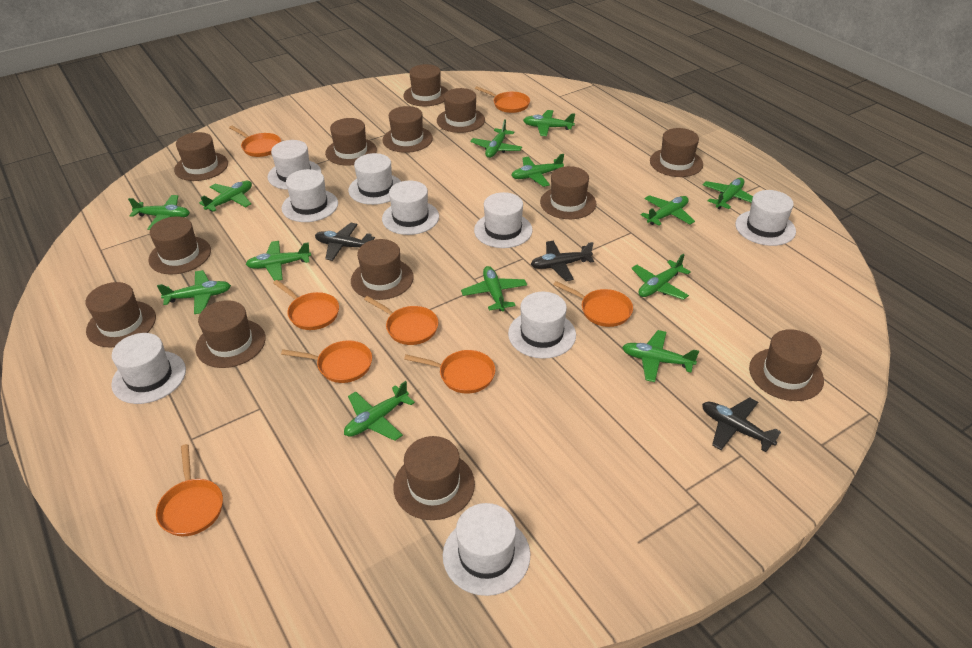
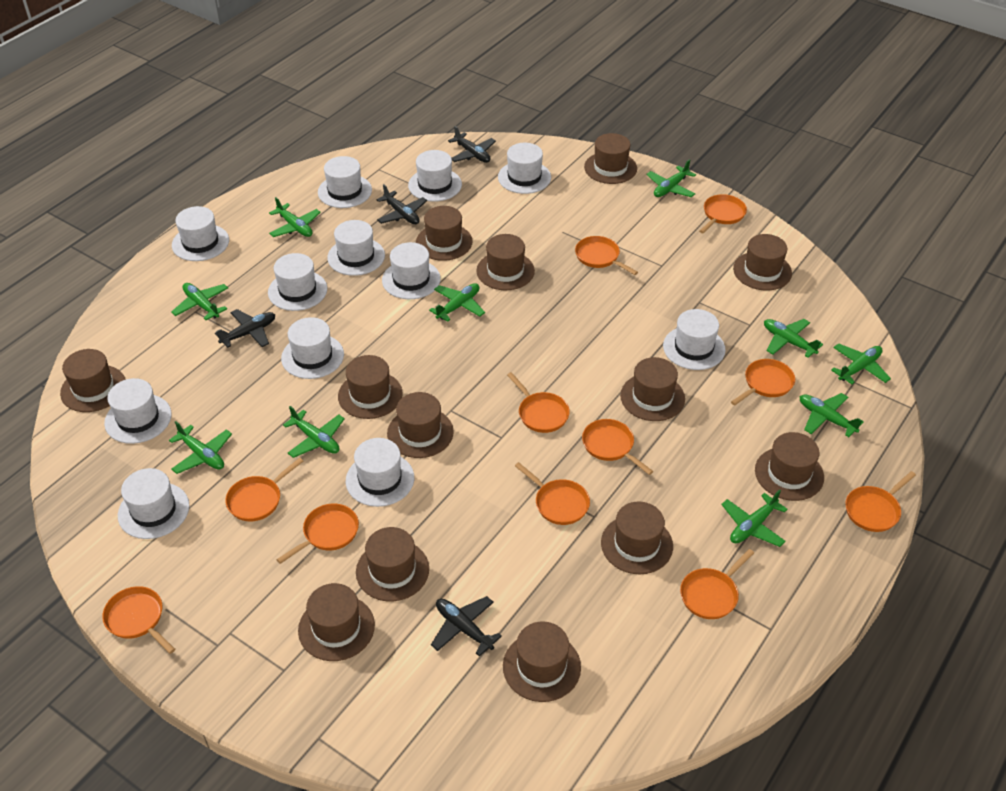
black plane: [315,223,375,261] [530,241,594,281] [702,397,781,452] = 3 -> [215,309,275,348] [376,184,427,224] [431,596,502,657] [448,126,496,163] = 4
green plane: [128,195,190,230] [157,270,231,314] [199,181,252,212] [246,241,311,281] [344,381,415,441] [461,266,527,311] [470,119,522,158] [511,154,564,187] [523,110,575,136] [622,330,699,382] [631,254,691,300] [641,195,695,226] [703,178,753,209] = 13 -> [169,421,232,474] [171,283,228,320] [269,197,321,237] [283,406,345,458] [429,283,485,322] [646,159,696,197] [721,489,788,547] [764,319,823,358] [800,393,864,437] [831,343,891,384] = 10
orange pan: [156,444,223,536] [229,126,281,157] [273,280,339,330] [281,340,372,383] [364,296,438,345] [404,350,495,394] [475,86,530,113] [553,281,633,327] = 8 -> [102,586,175,654] [225,458,303,521] [276,504,359,564] [507,372,570,433] [515,462,590,525] [575,236,638,275] [582,419,653,475] [680,549,754,619] [699,194,747,233] [731,359,795,405] [845,471,916,532] = 11
white hat: [111,333,186,404] [267,140,321,190] [281,169,338,222] [348,153,401,205] [382,181,439,235] [443,503,530,596] [474,192,533,248] [508,292,576,359] [735,190,796,246] = 9 -> [104,378,172,444] [118,468,189,539] [172,206,229,261] [268,253,327,311] [281,317,344,379] [318,156,372,208] [327,220,385,276] [346,438,414,507] [382,242,441,299] [408,150,462,202] [498,143,551,194] [663,309,726,370] = 12

